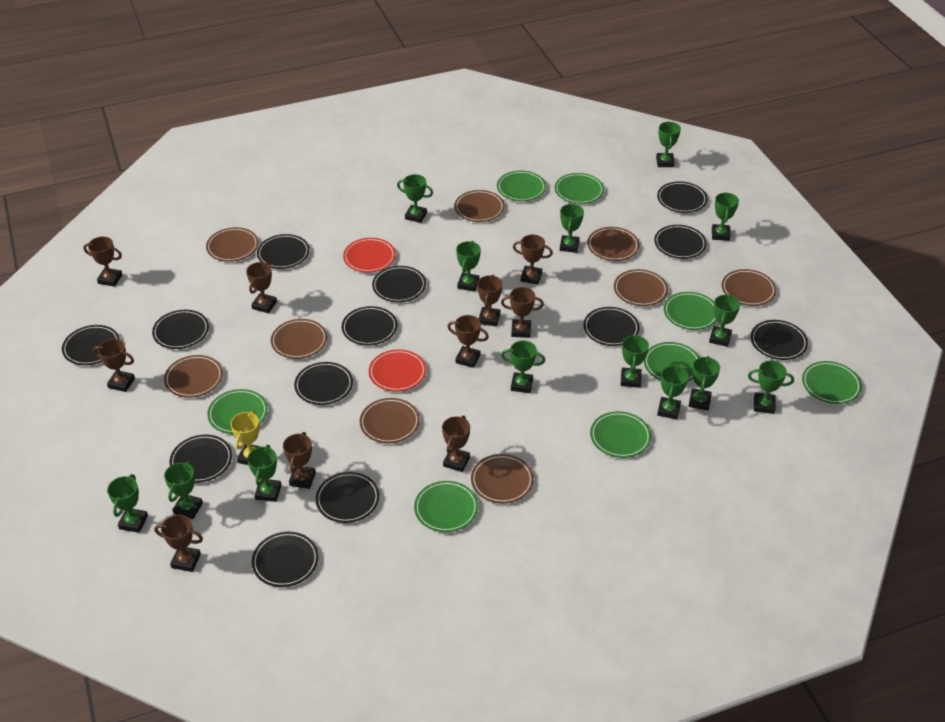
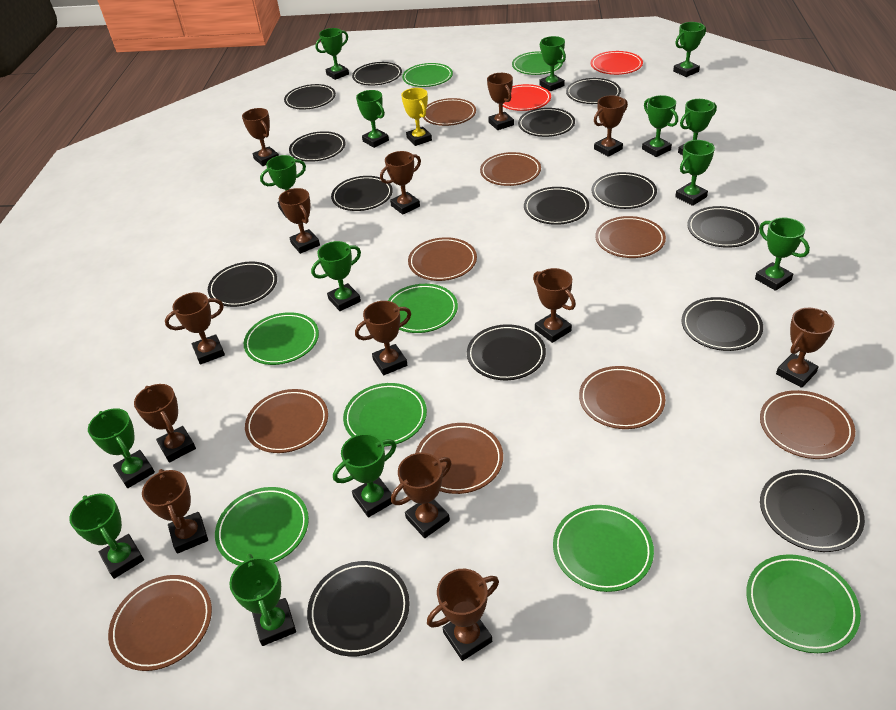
black plate: [62,325,120,365] [152,310,209,349] [170,434,232,483] [252,532,319,587] [257,234,310,269] [294,362,353,405] [316,472,379,523] [342,306,397,346] [372,266,426,302] [583,307,639,346] [654,225,707,259] [657,181,708,213] [751,320,808,360] = 13 -> [208,261,277,307] [284,84,336,109] [289,131,345,162] [307,561,410,656] [331,176,393,211] [352,62,402,85] [467,324,546,380] [518,108,575,137] [524,187,589,225] [566,78,621,104] [592,172,657,209] [682,297,763,351] [687,206,759,248] [760,469,865,552] = 14
brown trophy: [83,237,122,287] [93,339,135,392] [154,515,203,572] [246,262,277,313] [283,432,316,489] [442,416,470,472] [447,315,489,368] [477,275,502,326] [501,287,544,338] [513,234,553,285] = 10 -> [134,384,196,463] [142,469,208,554] [165,292,225,365] [242,108,279,166] [279,188,320,254] [355,301,411,375] [380,151,421,215] [391,453,452,538] [427,569,499,661] [487,73,514,130] [533,268,576,343] [594,95,628,157] [776,308,834,388] = 13

